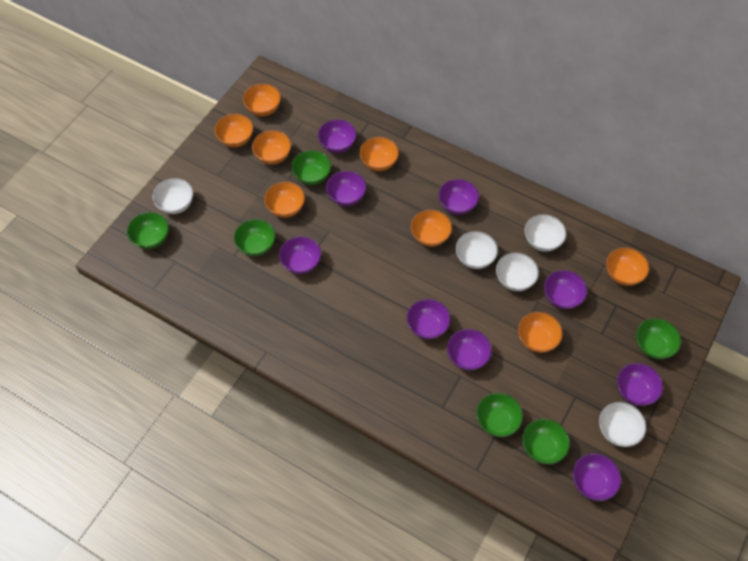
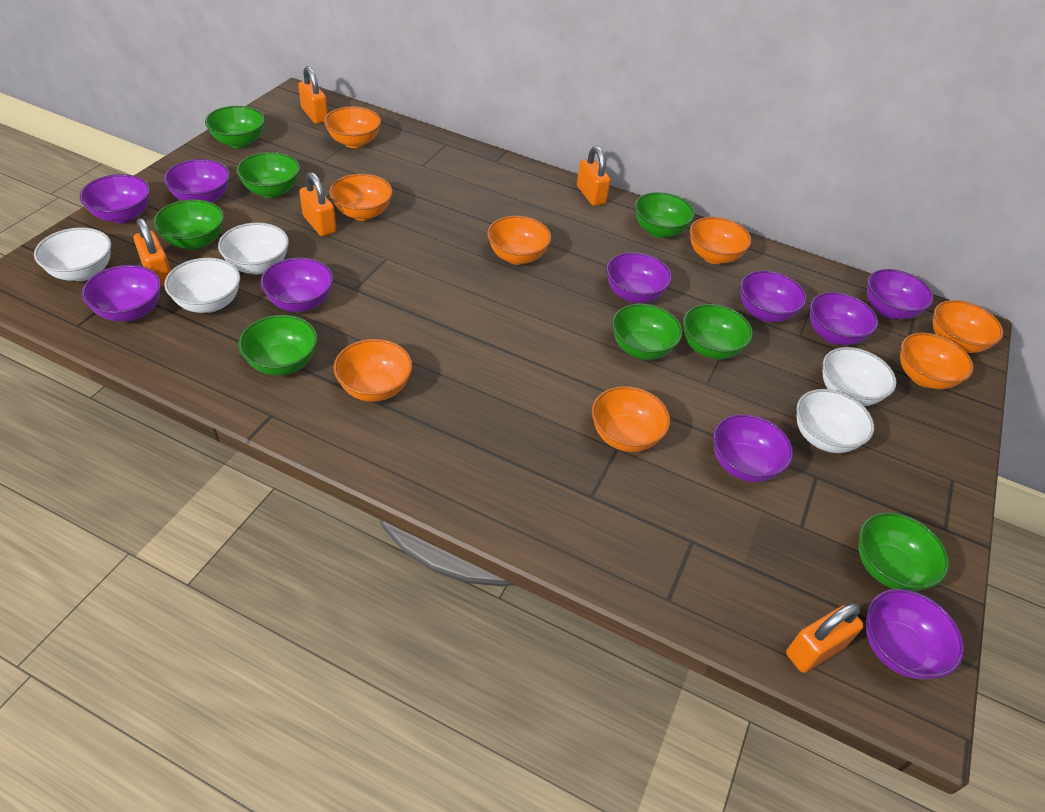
green bowl: [127,212,169,249] [234,219,275,256] [291,150,331,185] [476,393,523,437] [522,419,570,464] [636,318,681,359] = 6 -> [153,199,224,250] [205,106,265,148] [236,152,300,198] [238,315,317,376] [612,304,683,360] [635,192,695,238] [683,304,753,359] [859,512,949,592] = 8
orange padlock: none = 0 -> [134,218,171,286] [298,66,328,124] [299,172,336,236] [577,146,611,206] [786,603,864,673] = 5
purple bowl: [279,236,321,274] [318,119,357,153] [326,171,366,206] [407,299,451,339] [438,179,479,215] [447,329,492,370] [544,270,587,309] [573,453,621,501] [617,363,663,406] = 9 -> [80,174,150,223] [82,265,161,322] [164,159,230,203] [260,258,333,312] [606,252,672,303] [713,414,793,482] [740,271,807,322] [810,292,878,345] [866,589,964,679] [867,269,934,319] = 10

